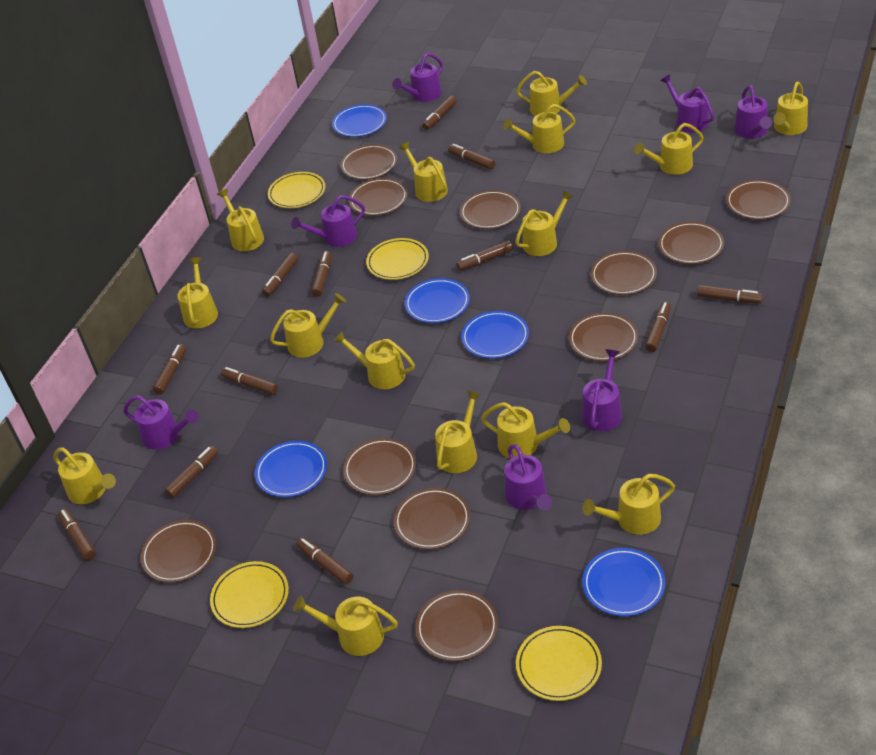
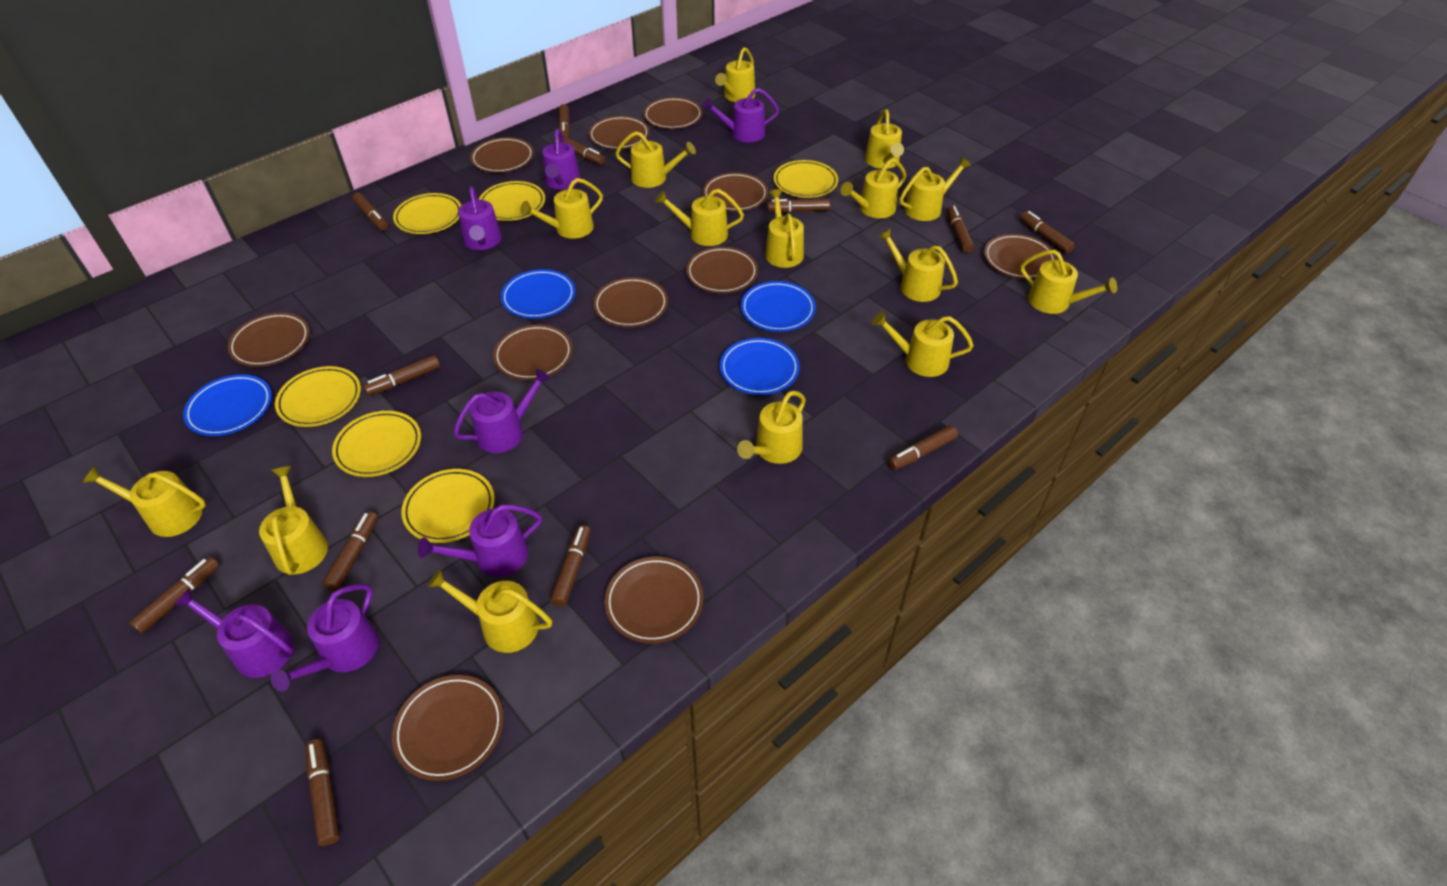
blue plate: [255,441,327,497] [332,104,387,137] [405,278,470,323] [461,311,529,359] [583,548,665,616] = 5 -> [183,374,272,436] [501,269,575,319] [720,338,800,395] [741,281,816,332] = 4
yellow plate: [210,561,289,628] [268,172,325,208] [366,238,429,280] [516,626,602,701] = 4 -> [275,366,361,427] [332,411,421,477] [393,193,461,234] [401,469,495,543] [479,181,545,221] [774,160,838,198] = 6

